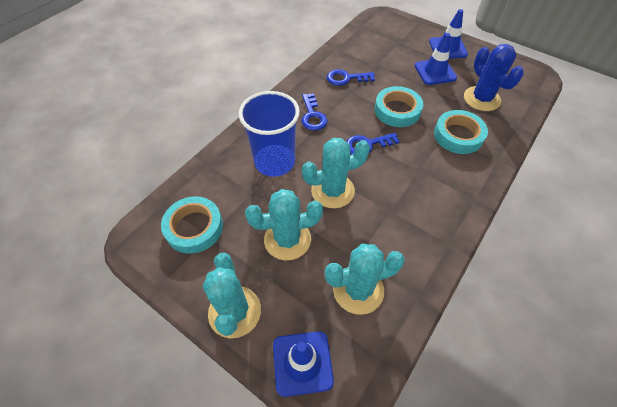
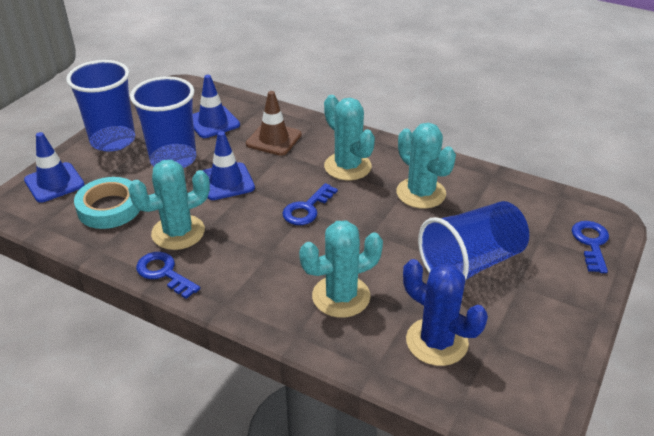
blue cup: [239,91,300,177] = 1 -> [66,60,135,152] [130,76,196,168] [418,201,529,280] = 3
brown traffic cone: none = 0 -> [246,91,302,156] = 1
turquoise tape: [161,196,223,254] [375,86,423,127] [434,110,488,154] = 3 -> [74,177,140,229] = 1

